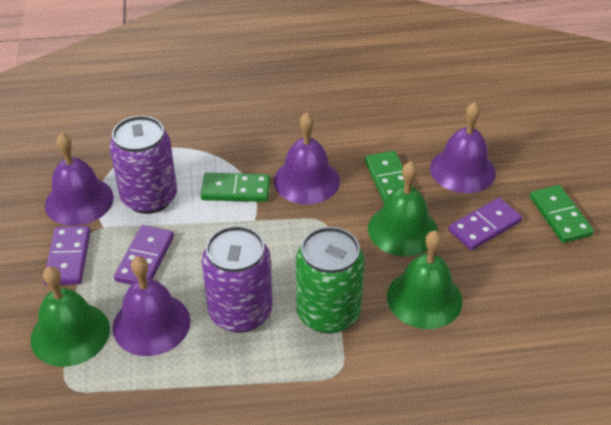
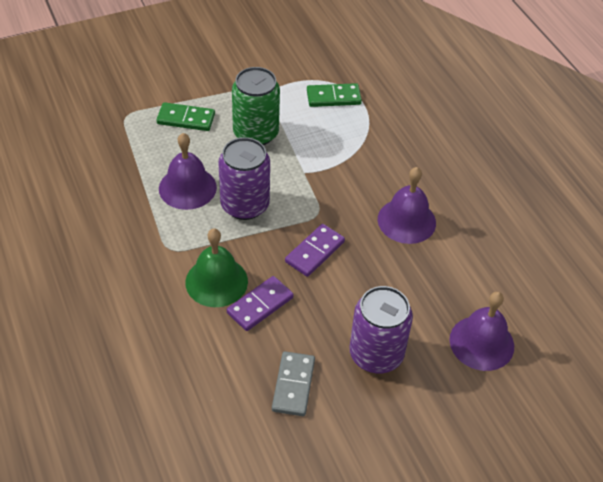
green bell: [30,266,110,367] [368,161,438,256] [387,230,463,329] = 3 -> [185,228,248,307] = 1
green domino: [201,173,270,202] [365,151,413,202] [530,185,594,243] = 3 -> [156,102,215,131] [307,83,362,107] = 2
grey domino: none = 0 -> [272,351,315,416] = 1
purple bell: [45,132,114,226] [113,256,190,356] [274,113,340,204] [430,102,496,193] = 4 -> [159,133,217,210] [378,167,436,244] [449,292,514,371] = 3
purple domino: [43,226,91,285] [114,225,174,285] [449,198,522,250] = 3 -> [227,276,294,331] [285,224,345,277] = 2

